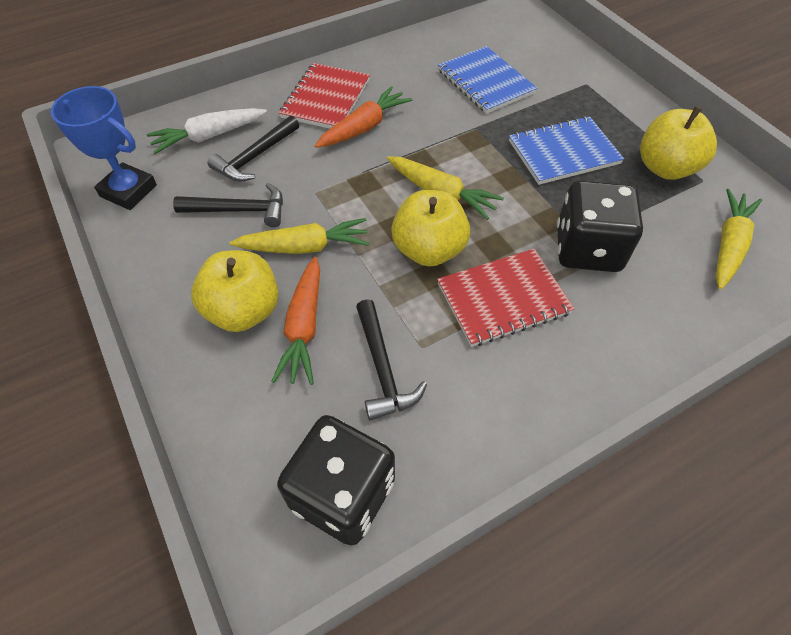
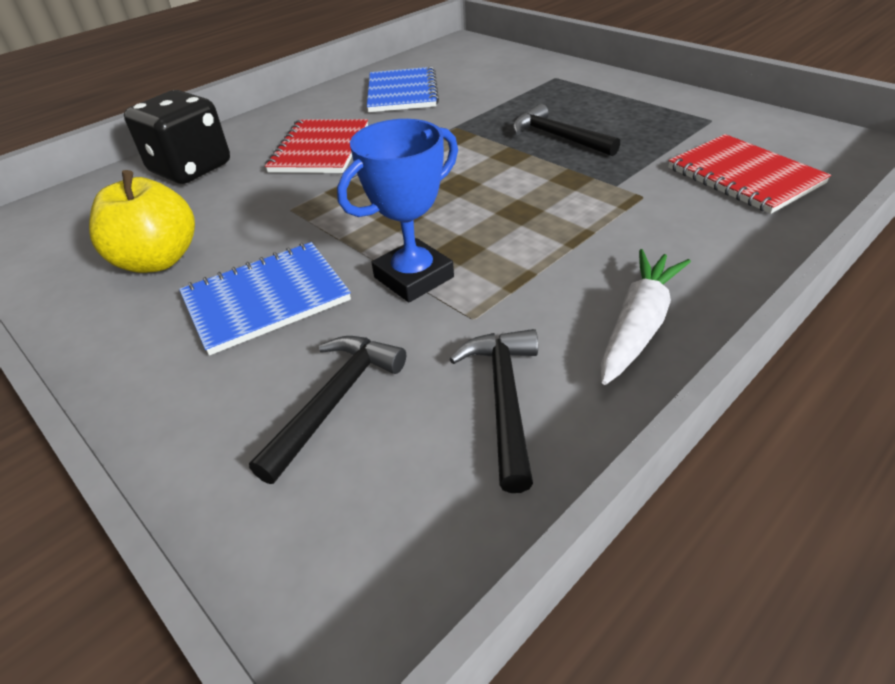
black dice: [277,415,395,545] [557,180,643,272] = 2 -> [124,90,230,184] = 1
orange carrot: [271,257,320,385] [315,86,412,148] = 2 -> none = 0
yellow apple: [191,250,279,332] [391,190,470,266] [640,106,717,180] = 3 -> [89,170,195,273] = 1
yellow carrot: [230,218,369,254] [387,156,504,220] [715,189,762,289] = 3 -> none = 0

